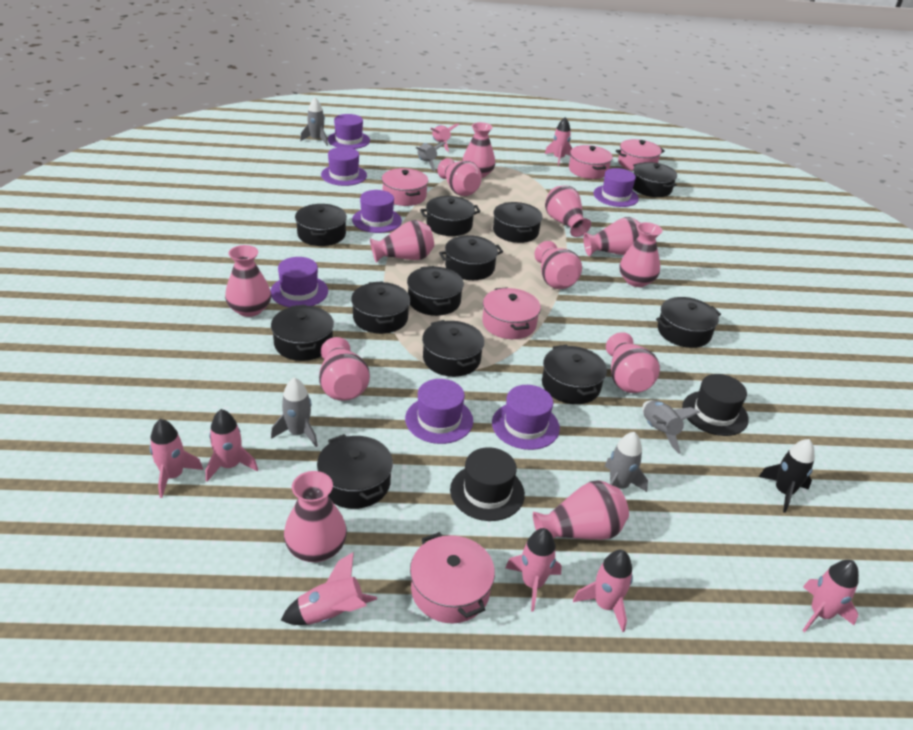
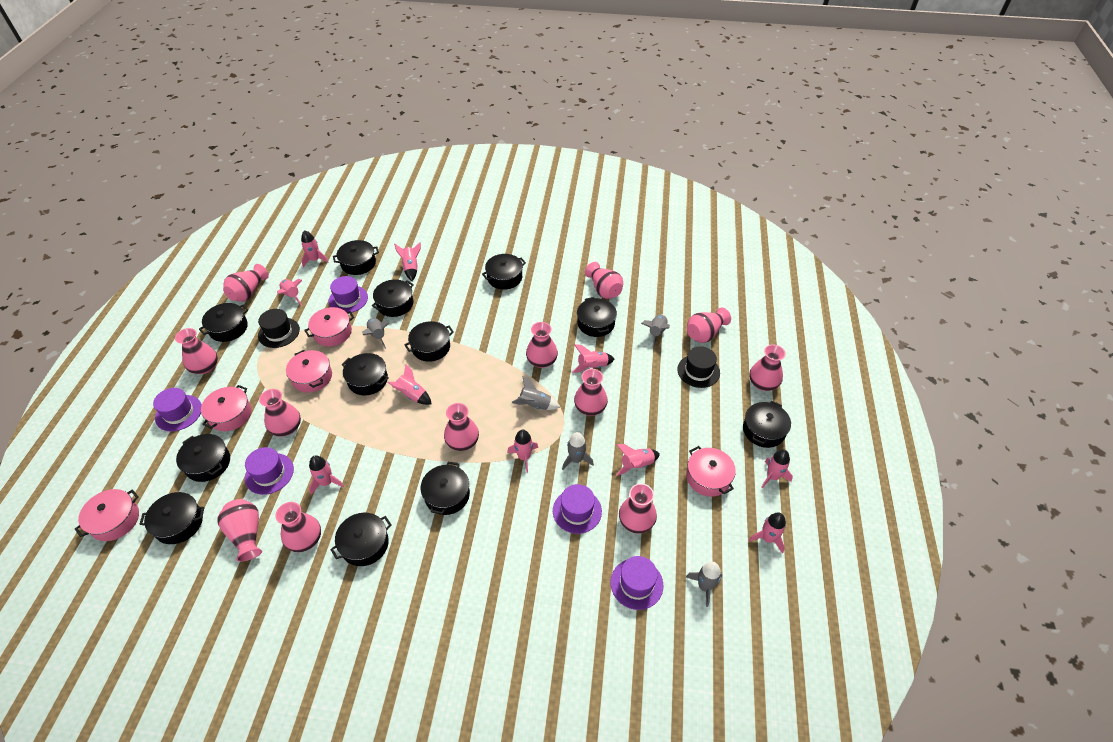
black rocket: [759,439,815,513] = 1 -> none = 0
pink rocket: [149,419,203,498] [205,409,258,482] [281,552,377,625] [430,123,459,152] [506,528,562,612] [545,117,572,166] [573,550,633,632] [802,560,859,632] = 8 -> [277,279,302,306] [301,230,328,267] [309,455,344,495] [387,364,432,405] [394,242,421,281] [507,430,538,473] [572,344,615,373] [616,444,660,476] [749,512,786,554] [761,449,793,488] = 10
purple hat: [270,257,328,307] [321,147,367,186] [328,114,370,149] [352,190,402,233] [405,379,473,444] [492,385,560,450] [594,168,639,207] = 7 -> [153,388,202,432] [245,447,294,495] [328,276,368,313] [553,484,602,534] [611,556,663,610] = 5

